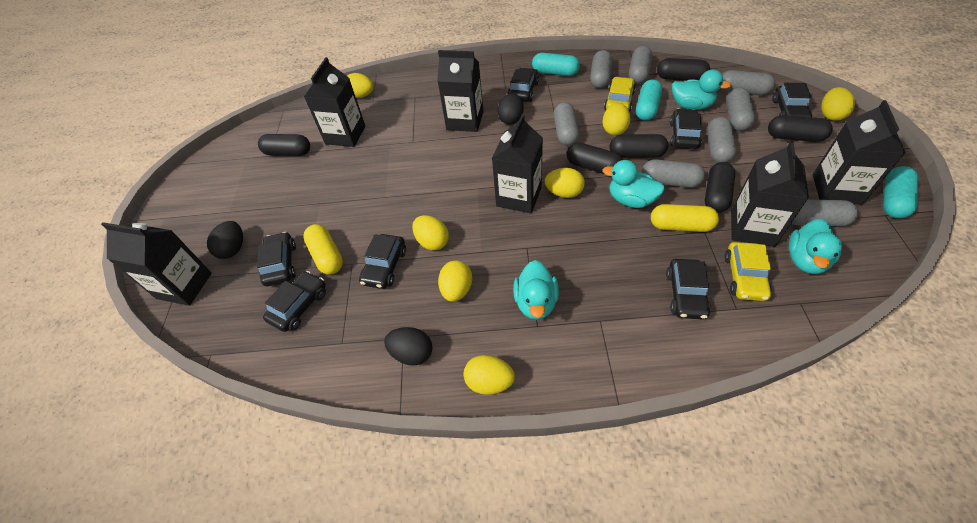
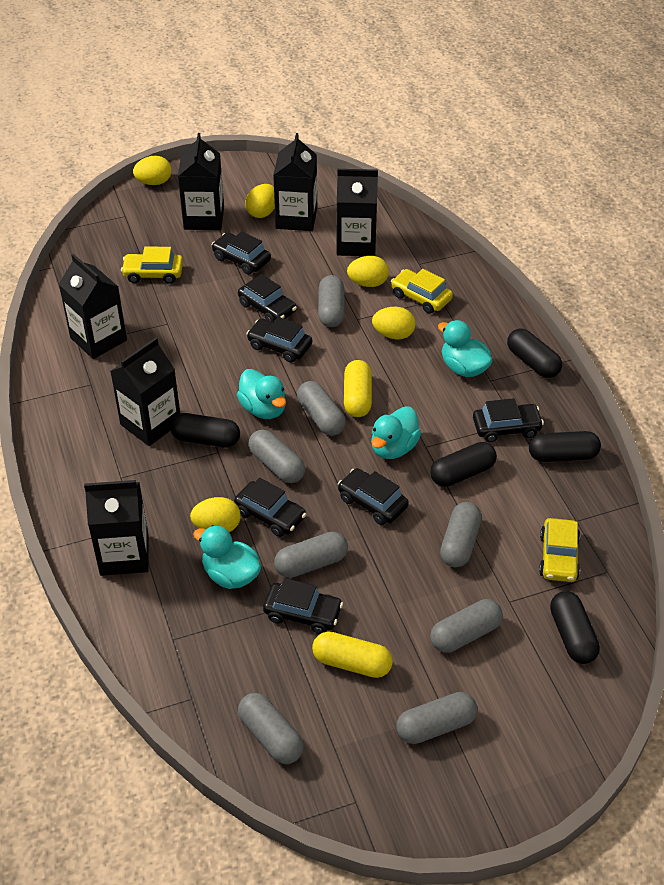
black capsule: [258,134,310,156] [567,143,623,174] [609,134,668,158] [657,58,710,81] [705,162,735,213] [768,115,833,142] = 6 -> [170,413,240,448] [430,442,497,487] [507,328,562,378] [529,431,601,462] [550,591,600,664] = 5
black egg: [207,221,243,259] [384,327,432,366] [497,93,524,125] = 3 -> none = 0
turquoise capsule: [532,53,580,76] [636,79,662,121] [883,166,918,218] = 3 -> none = 0
yellow car: [604,77,636,112] [724,242,772,301] = 2 -> [121,246,183,284] [391,269,453,314] [539,518,580,582] = 3
yellow egg: [347,73,373,98] [412,215,449,251] [438,260,472,302] [463,355,515,395] [545,168,585,198] [602,103,630,135] [821,87,855,121] = 7 -> [133,156,172,185] [190,497,241,532] [245,184,275,218] [347,256,389,287] [372,307,415,340] = 5

